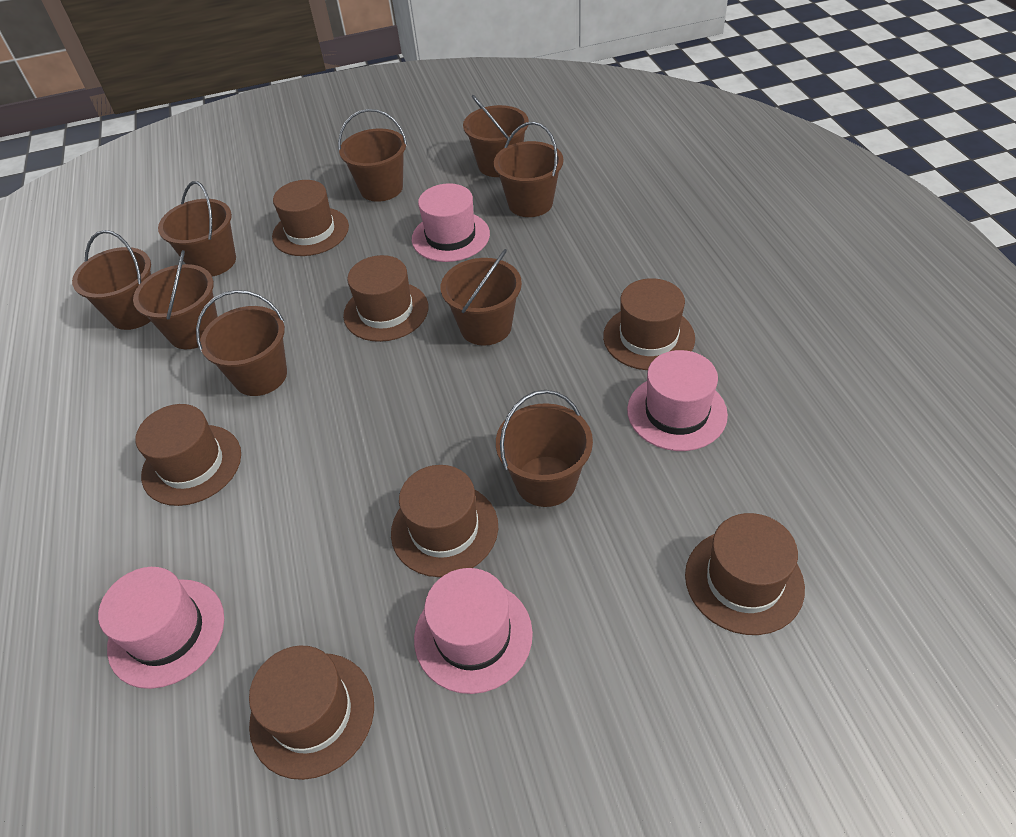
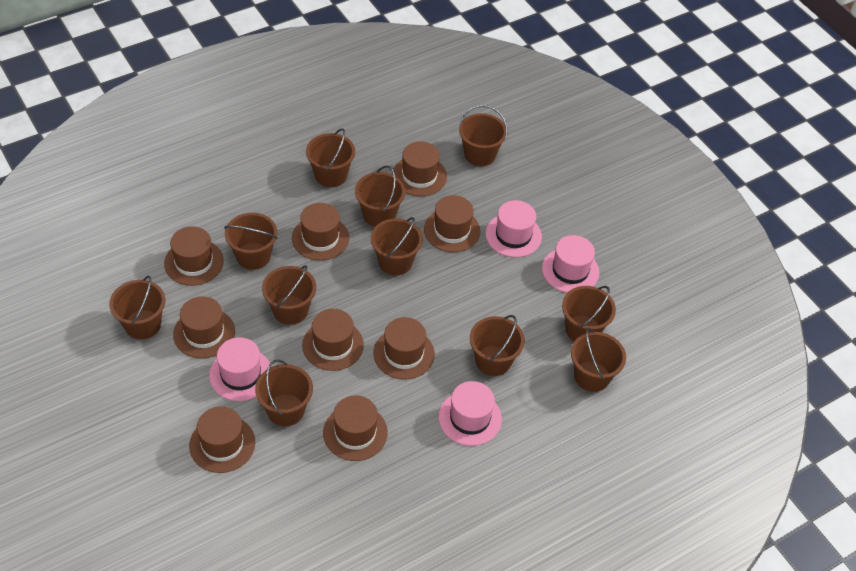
brown bucket: [72,230,151,330] [133,250,218,349] [158,181,236,277] [196,290,287,396] [338,109,407,202] [441,249,522,346] [463,95,529,177] [494,122,563,217] [496,390,593,507] = 9 -> [109,276,166,340] [224,213,277,270] [255,359,313,426] [262,265,316,325] [306,128,355,187] [355,165,405,227] [371,217,423,275] [459,105,508,166] [470,315,525,376] [562,286,616,341] [571,328,626,392] = 11
brown hat: [136,404,241,506] [249,646,374,780] [272,180,349,256] [343,255,428,342] [391,465,498,577] [603,278,695,370] [685,513,805,635] = 7 -> [164,226,224,286] [173,296,235,359] [189,406,255,473] [292,203,349,261] [302,309,364,371] [323,395,388,461] [373,317,435,379] [392,141,447,196] [424,195,480,252] = 9

